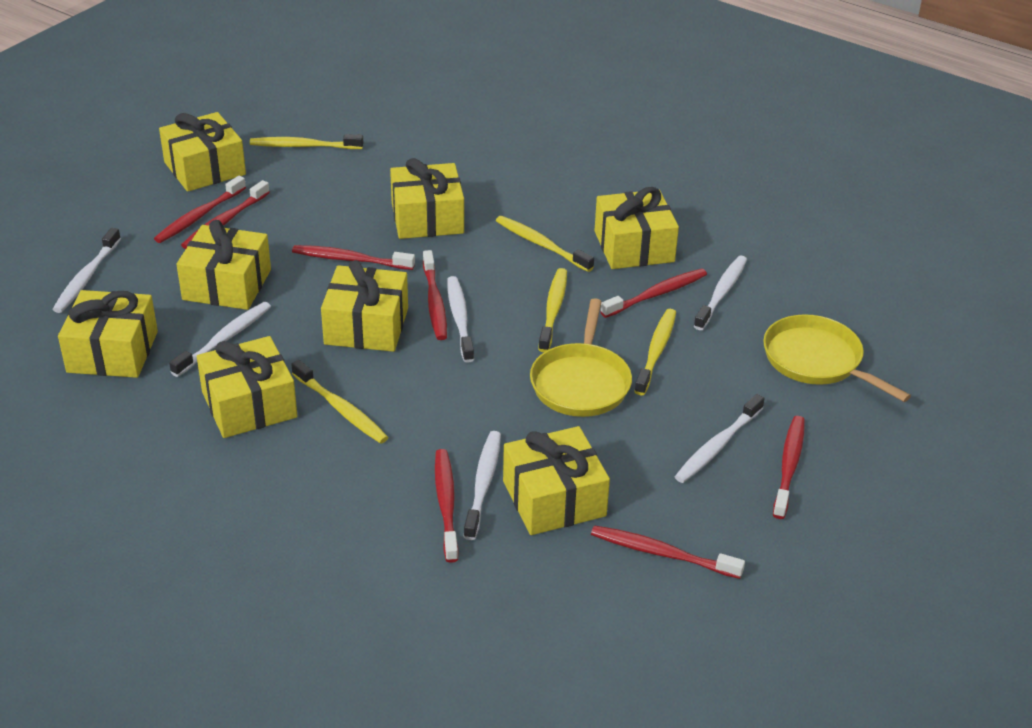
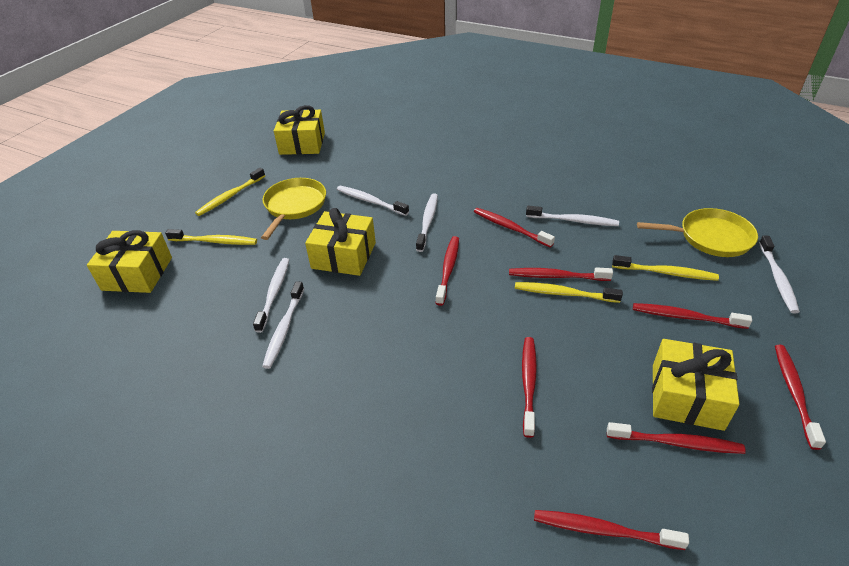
yellow gift: [58,290,158,378] [159,112,246,192] [176,220,271,310] [197,336,297,438] [321,260,408,352] [390,158,464,239] [503,426,610,535] [594,187,679,269] = 8 -> [87,230,172,293] [274,105,325,155] [305,208,376,276] [652,339,739,431] = 4
yellow toothbrush: [250,134,363,149] [291,360,389,444] [496,216,594,272] [538,268,567,352] [634,309,676,395] = 5 -> [165,229,257,245] [195,168,265,216] [515,282,623,303] [612,255,719,281] = 4

